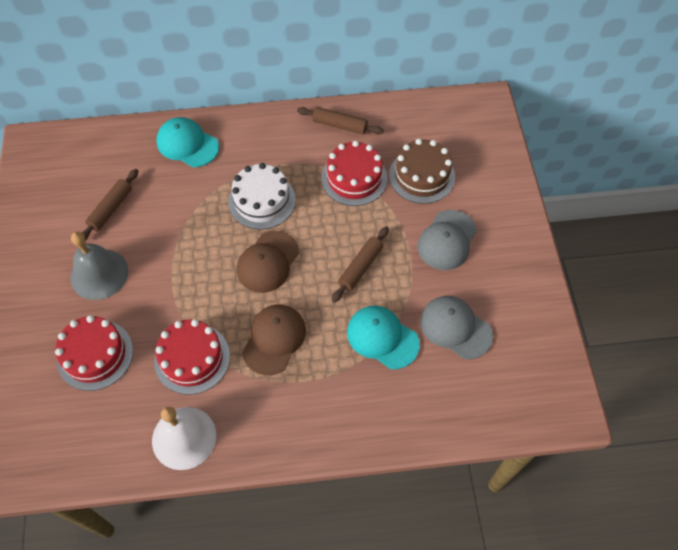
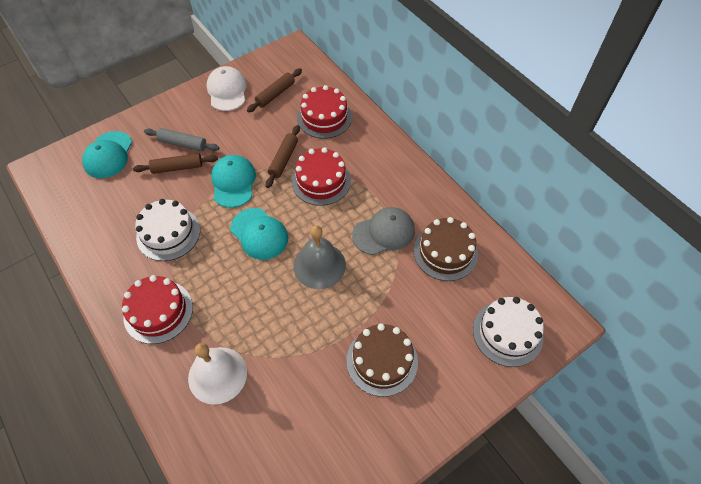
brown cake: [389,139,455,204] = 1 -> [346,324,418,397] [414,217,478,281] = 2
brown cap: [237,231,299,293] [242,305,306,375] = 2 -> none = 0
grey cap: [418,210,477,270] [420,296,493,359] = 2 -> [352,207,415,255] = 1
grey rolling pin: none = 0 -> [144,128,219,151] = 1
turquoise cap: [157,117,219,167] [347,306,420,369] = 2 -> [82,131,132,178] [211,155,256,208] [230,208,288,260] = 3
white cake: [228,163,296,230] = 1 -> [135,199,200,261] [473,297,544,367] = 2
white cap: none = 0 -> [207,66,247,111] = 1

